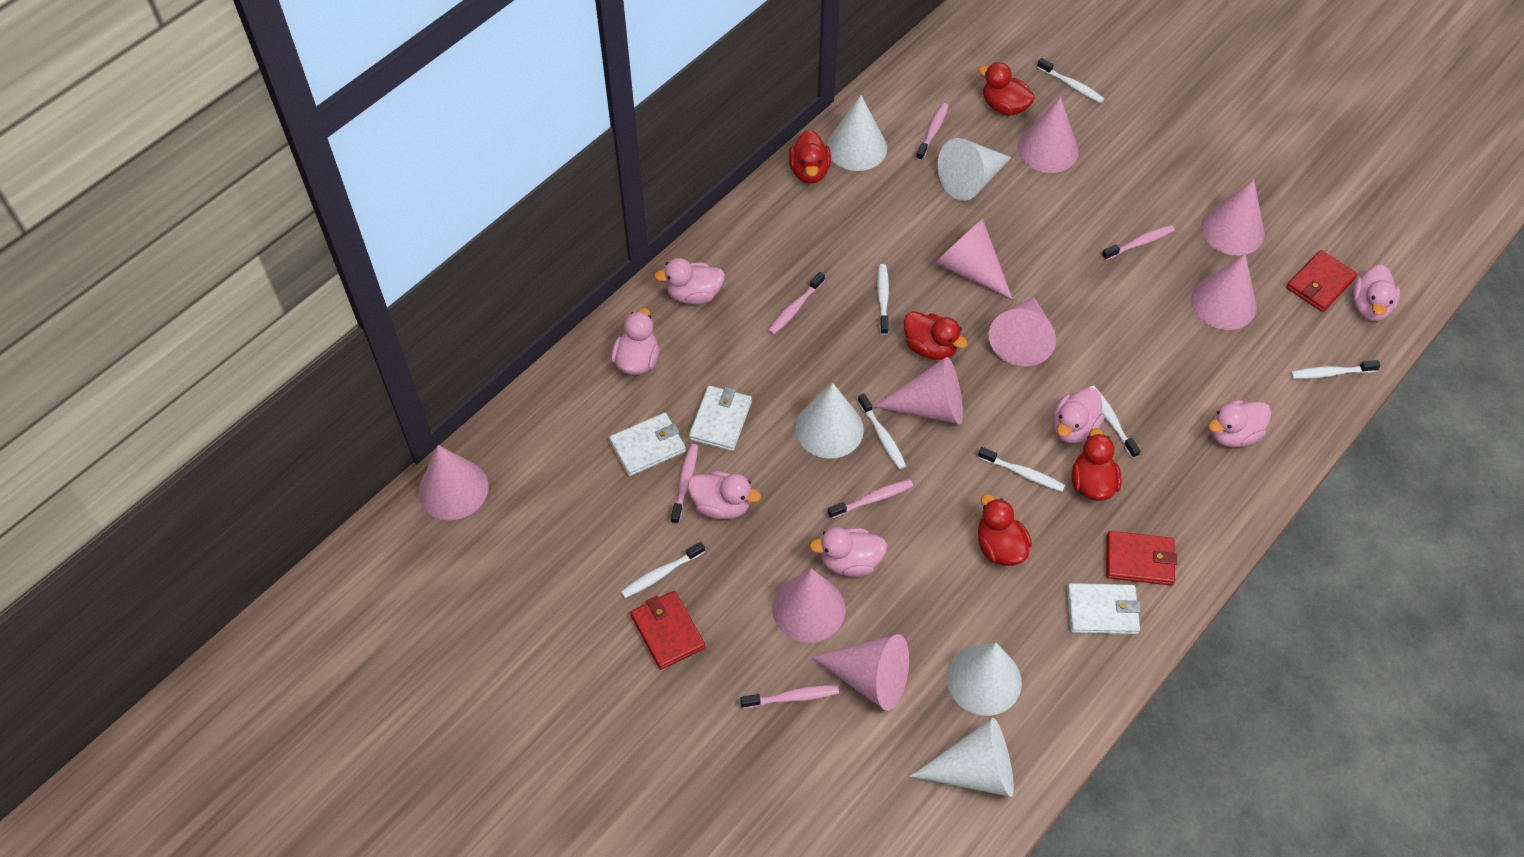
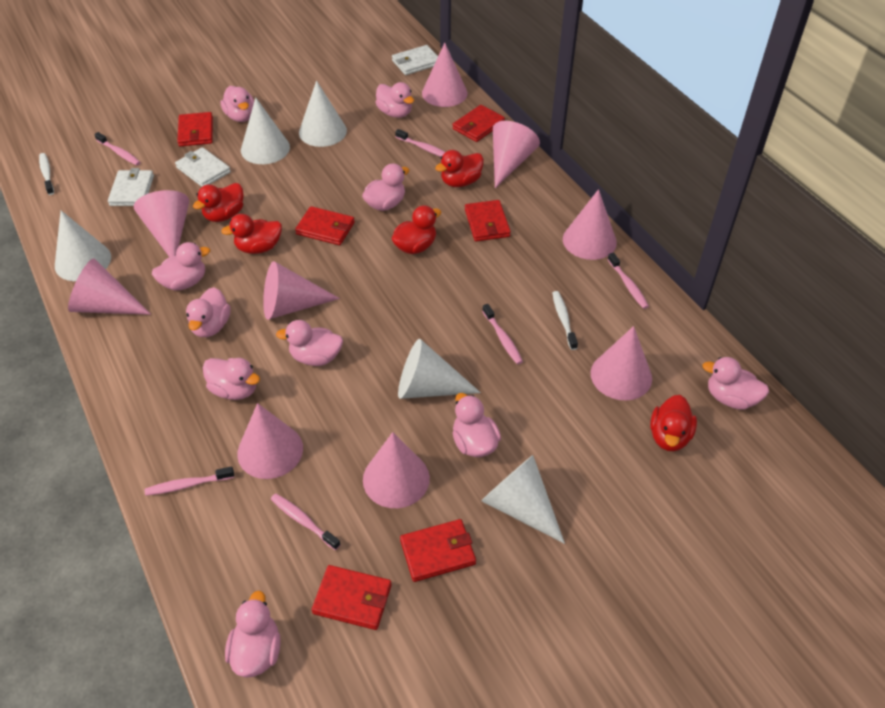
pink duck: [611,308,659,375] [654,258,725,304] [688,471,761,519] [809,527,887,577] [1053,387,1105,443] [1208,400,1271,447] [1352,265,1400,321] = 7 -> [152,242,210,291] [186,287,231,337] [203,358,260,400] [220,86,254,122] [225,591,281,678] [276,320,343,366] [362,163,409,211] [376,82,414,118] [453,393,501,457] [702,357,769,410] = 10
red wallet: [630,591,705,670] [1106,531,1177,585] [1286,250,1358,312] = 3 -> [177,112,213,147] [295,206,355,245] [312,565,392,630] [400,519,476,582] [452,105,505,142] [465,200,511,241] = 6
white toothbrush: [621,542,705,598] [858,393,906,470] [877,264,889,335] [978,447,1065,492] [1037,58,1105,103] [1089,386,1141,459] [1291,360,1381,379] = 7 -> [39,153,54,195] [552,291,578,350] = 2

